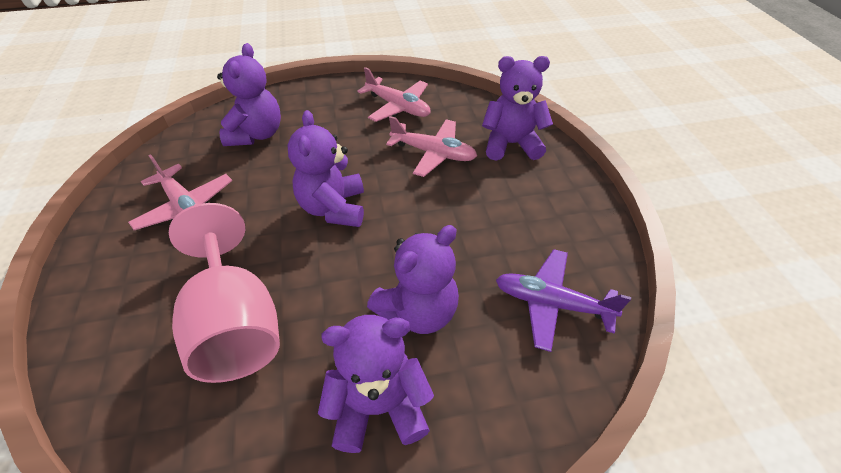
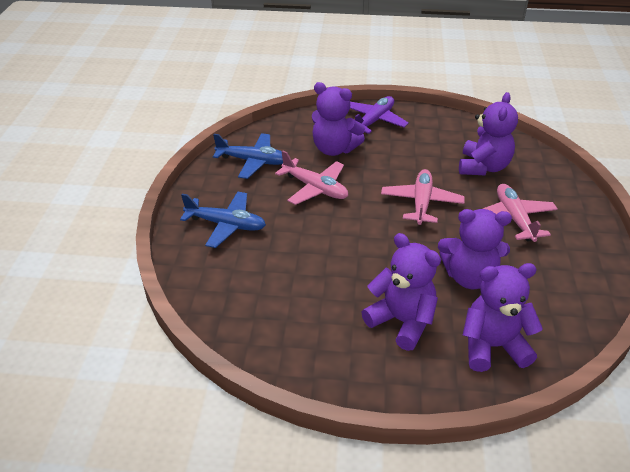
blue plane: none = 0 -> [180,192,266,248] [213,133,283,179] = 2
pink goblet: [169,203,280,383] = 1 -> none = 0

